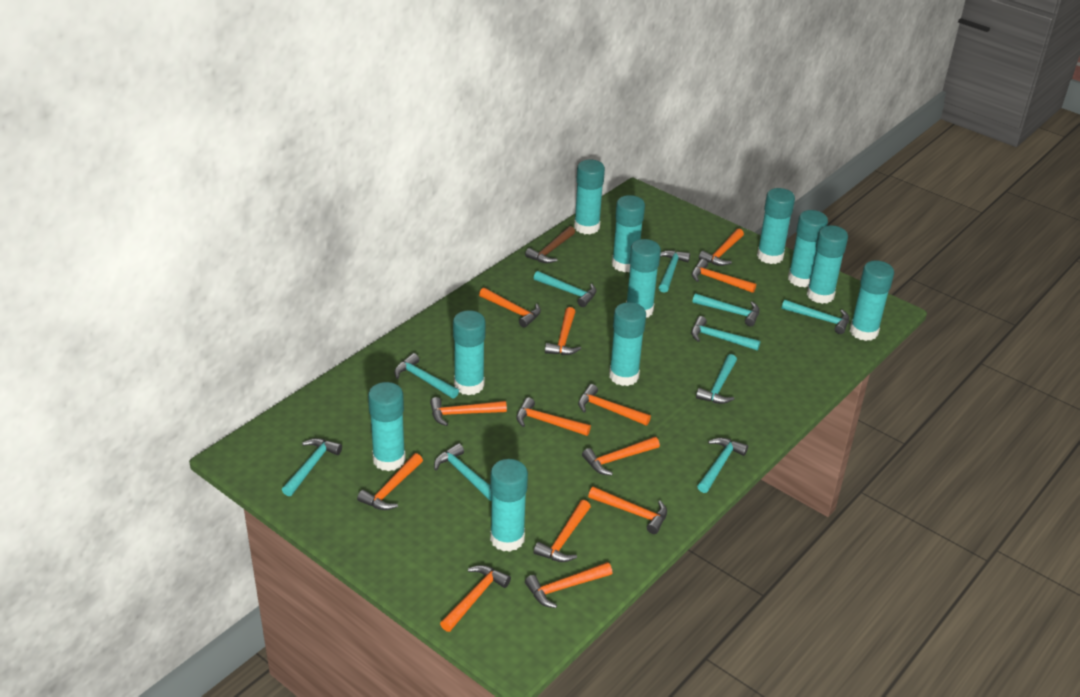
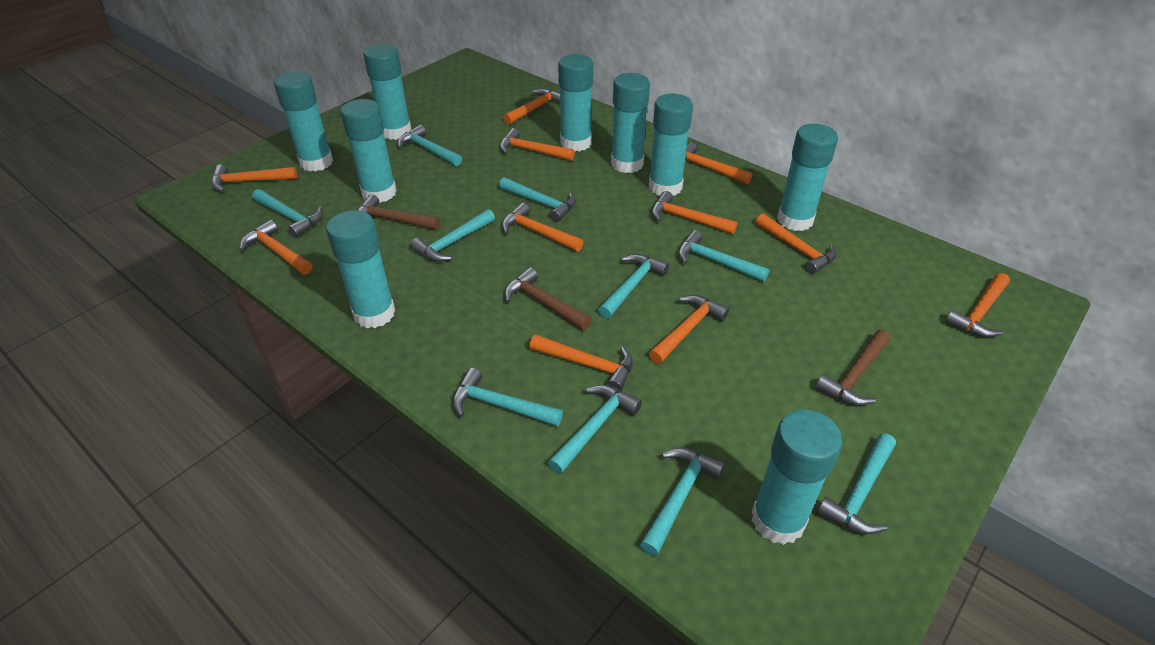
brown hammer: [525,226,575,263] = 1 -> [358,194,440,230] [505,267,592,330] [816,330,890,406] = 3
orange hammer: [357,453,423,510] [430,397,507,426] [440,565,511,632] [479,288,541,328] [516,397,591,436] [525,562,612,608] [534,500,591,562] [545,307,581,355] [578,384,651,426] [582,437,660,476] [588,487,667,534] [692,259,756,293] [699,229,744,266] = 13 -> [212,164,297,192] [240,220,313,275] [500,128,575,161] [502,203,583,252] [503,88,560,125] [530,335,633,391] [649,295,729,364] [652,191,737,234] [685,143,752,184] [756,214,837,274] [945,273,1010,337] = 11
turquoise glue stick: [368,382,406,471] [453,310,486,395] [490,459,528,552] [574,160,605,234] [609,302,646,386] [612,195,645,272] [626,239,661,317] [757,188,795,264] [788,210,828,287] [807,225,848,304] [850,260,894,341] = 11 -> [274,71,333,172] [326,210,395,328] [341,99,397,203] [363,44,412,140] [558,54,593,152] [611,73,650,173] [649,94,693,196] [751,409,842,545] [777,124,838,231] = 9

